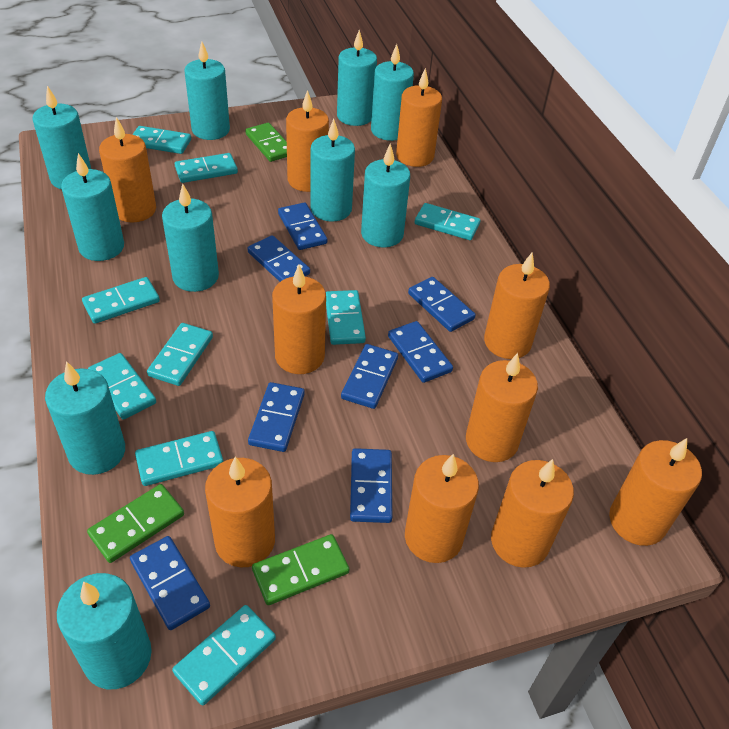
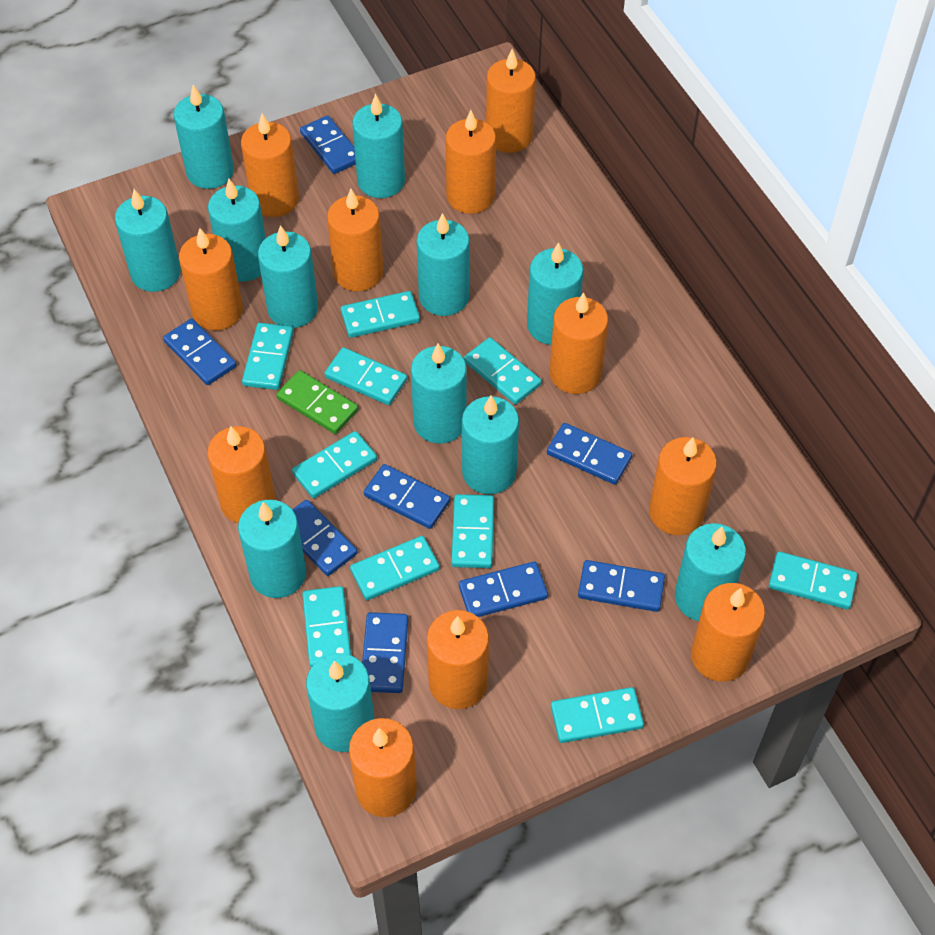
green domino: [87,484,184,563] [245,123,287,162] [252,534,349,605] = 3 -> [276,370,358,434] = 1
orange candle: [99,117,156,223] [205,457,275,567] [272,265,326,374] [286,90,329,192] [396,68,442,167] [405,454,479,563] [466,353,538,462] [484,252,550,359] [491,459,574,568] [609,438,702,546] = 10 -> [179,228,243,330] [207,426,275,523] [241,113,299,217] [327,189,383,292] [349,718,417,817] [427,610,489,709] [445,110,496,214] [486,49,536,153] [550,292,608,394] [649,437,717,535] [691,583,765,682] = 11
turquoise candle: [33,86,91,189] [45,361,125,475] [57,573,152,689] [61,153,124,261] [162,184,219,292] [185,41,230,140] [310,119,355,222] [337,30,377,126] [361,144,410,248] [371,44,414,141] = 10 -> [115,189,181,292] [174,85,234,189] [208,179,266,282] [238,500,306,598] [258,225,318,328] [306,653,374,752] [352,94,405,198] [411,343,467,443] [416,213,470,316] [462,396,519,494] [527,242,583,345] [675,523,746,621] = 12
turquoise domino: [82,277,160,324] [88,353,156,420] [132,126,191,154] [135,431,223,486] [147,323,213,386] [172,605,276,706] [175,153,238,183] [326,290,366,345] [415,203,480,240] = 9 -> [242,323,294,390] [292,431,377,498] [302,586,351,667] [324,347,407,405] [341,291,420,338] [350,536,440,600] [451,494,494,568] [464,337,542,405] [551,687,644,743] [769,552,858,609] = 10

